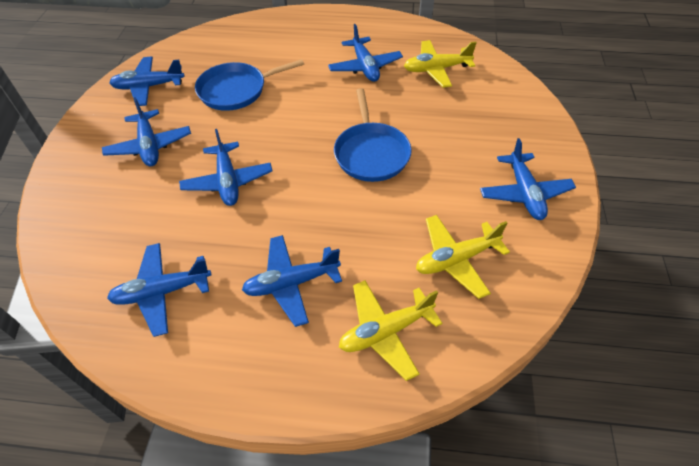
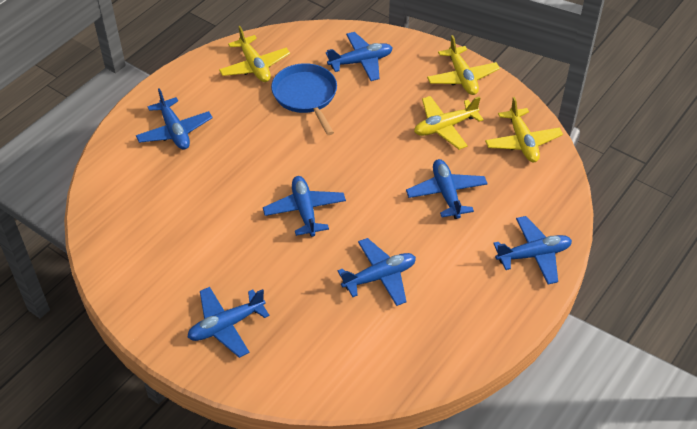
blue pan: [195,59,304,111] [334,88,412,182] = 2 -> [271,63,337,135] = 1
yellow plane: [339,280,443,381] [404,40,477,88] [416,215,510,299] = 3 -> [219,26,290,82] [414,96,484,150] [427,35,500,95] [485,97,563,162] = 4

